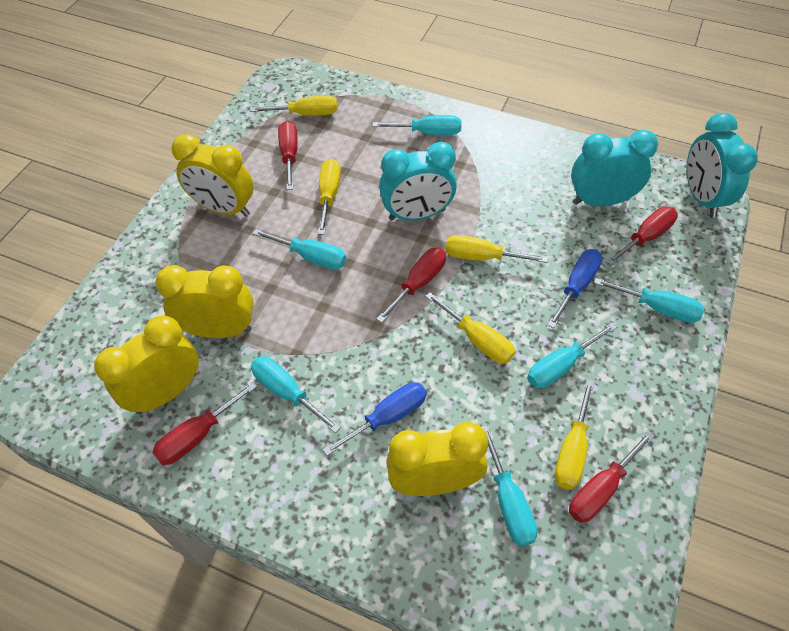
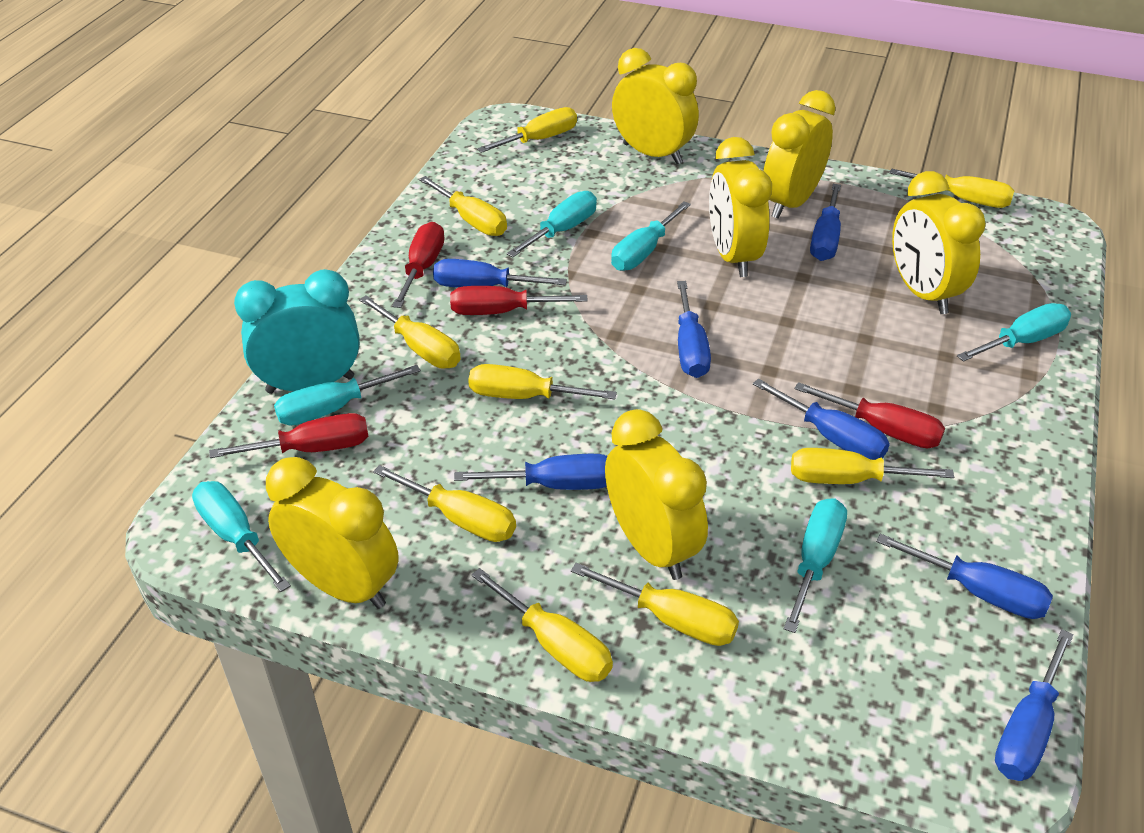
blue screwdriver: [323,382,427,456] [547,249,603,328] = 2 -> [433,259,567,288] [454,454,607,490] [677,281,711,378] [753,378,890,460] [810,184,841,261] [876,534,1053,619] [995,629,1074,781] = 7
red screwdriver: [152,381,257,465] [278,121,298,190] [376,248,446,323] [569,431,654,523] [606,206,678,265] = 5 -> [209,413,368,458] [392,222,444,308] [450,286,588,315] [794,382,945,448] = 4
turquoise clock: [379,142,457,220] [571,130,658,206] [687,113,758,217] = 3 -> [234,269,360,394] = 1
yellow clock: [94,316,199,414] [156,265,254,338] [172,134,254,217] [386,422,488,496] = 4 -> [266,457,399,609] [605,409,708,580] [612,48,699,164] [709,137,772,277] [763,90,836,218] [892,171,986,314] = 6
yellow screwdriver: [250,96,337,116] [318,159,341,235] [425,292,515,364] [446,235,548,263] [555,380,594,490] = 5 -> [359,295,461,369] [373,465,516,542] [419,176,507,236] [468,364,617,399] [471,568,613,682] [477,107,577,153] [571,563,739,646] [791,448,954,484] [890,169,1014,208] = 9

